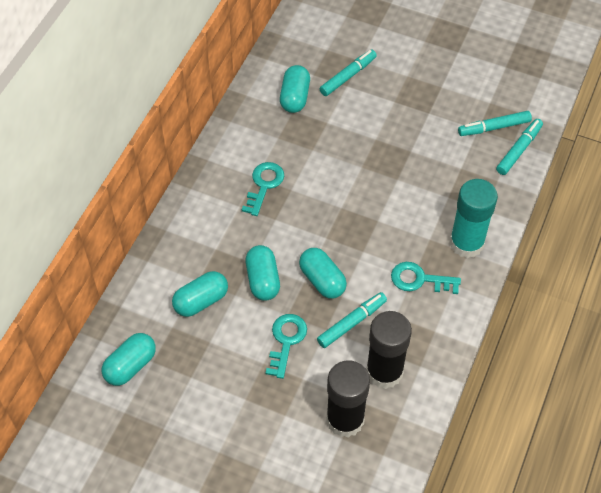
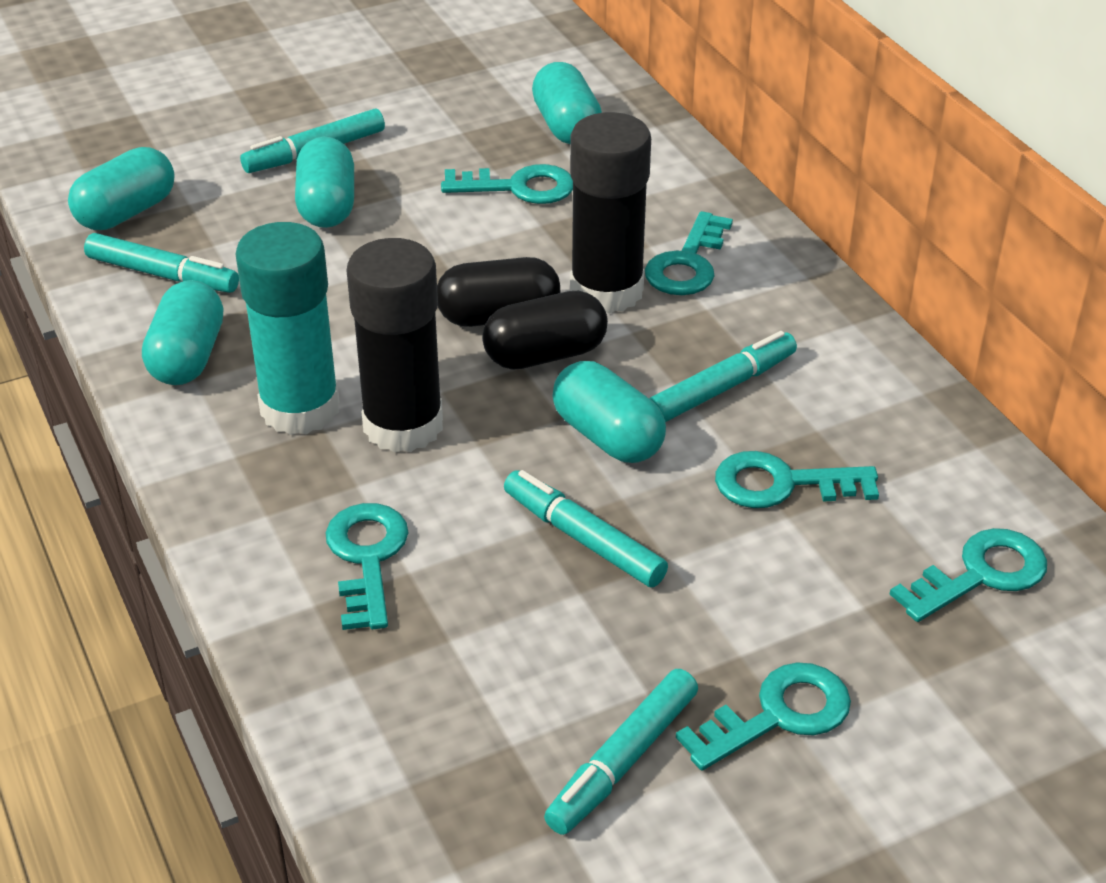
black capsule: none = 0 -> [437,257,560,327] [483,291,608,370] = 2
turquoise key: [242,162,284,216] [266,314,307,379] [391,262,461,294] = 3 -> [325,503,408,630] [441,164,573,204] [645,211,733,295] [676,663,851,770] [715,451,879,508] [890,528,1047,622] = 6
turquoise marker: [317,292,387,348] [320,49,377,96] [458,111,532,136] [496,119,543,175] = 4 -> [84,233,239,293] [240,109,385,173] [504,470,668,587] [544,669,698,835] [649,331,797,422] = 5

